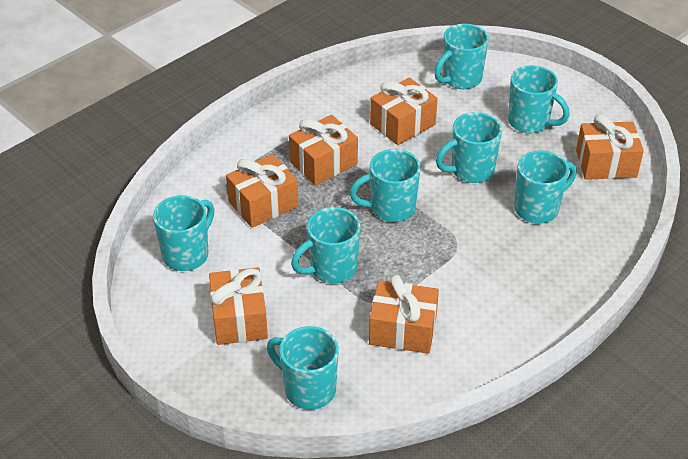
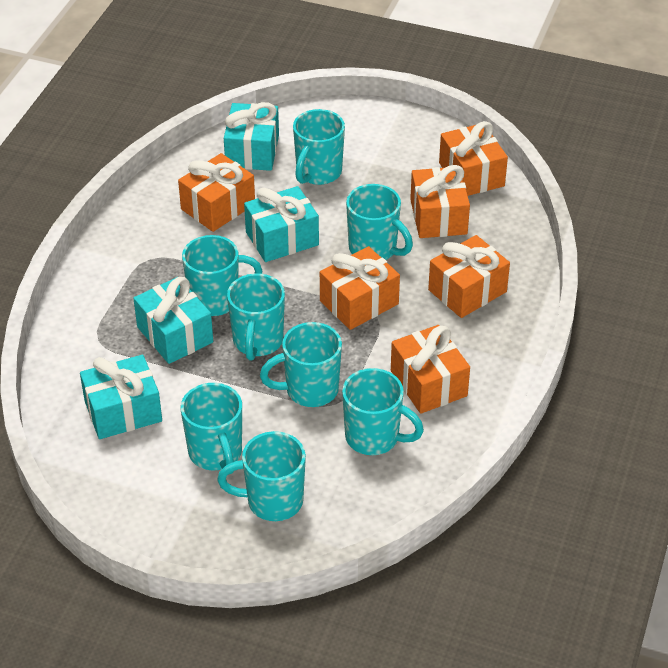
turquoise gift: none = 0 -> [80,355,162,439] [133,277,213,364] [224,102,279,171] [244,186,319,262] = 4

